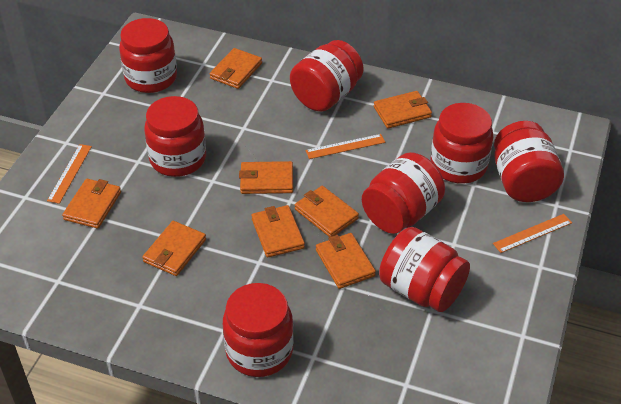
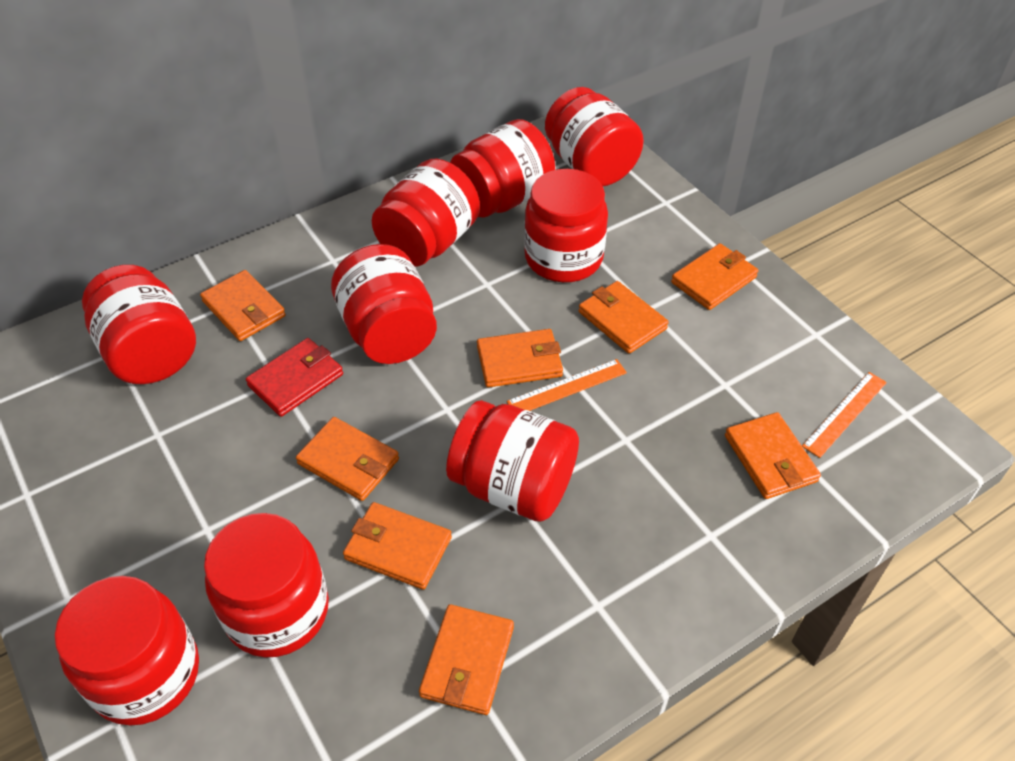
orange ruler: [47,144,92,204] [305,134,385,159] [493,214,572,253] = 3 -> [507,359,627,411] [802,372,887,458] = 2
red jar: [119,18,177,93] [144,96,206,177] [223,283,294,377] [290,40,363,112] [362,152,445,234] [379,227,470,312] [431,103,493,184] [494,121,564,202] = 8 -> [55,576,199,726] [82,265,196,384] [204,513,329,657] [331,244,437,364] [372,159,480,266] [446,400,579,522] [450,119,555,218] [524,169,608,282] [545,87,644,186] = 9
red wallet: none = 0 -> [246,338,343,417] = 1

